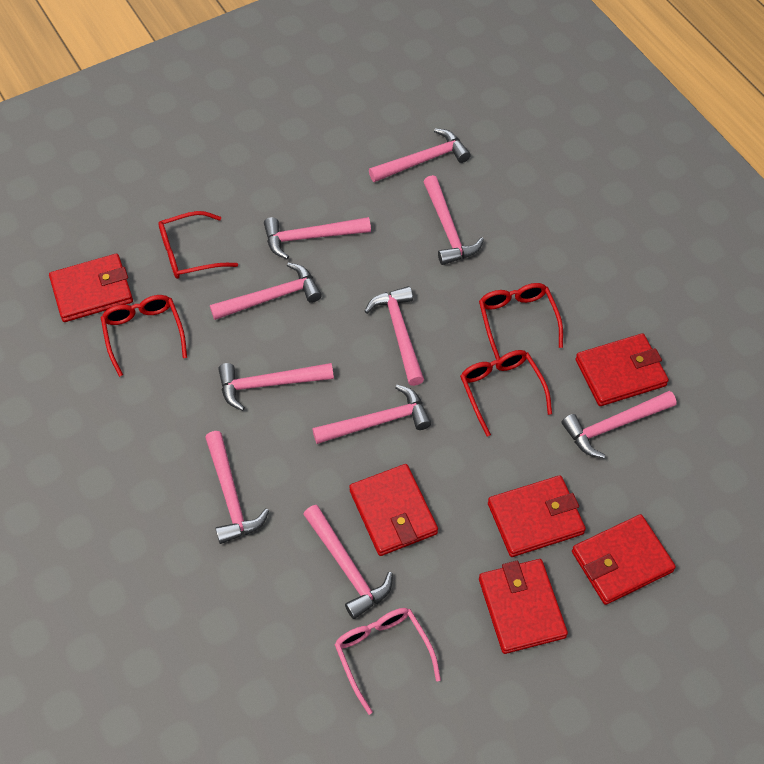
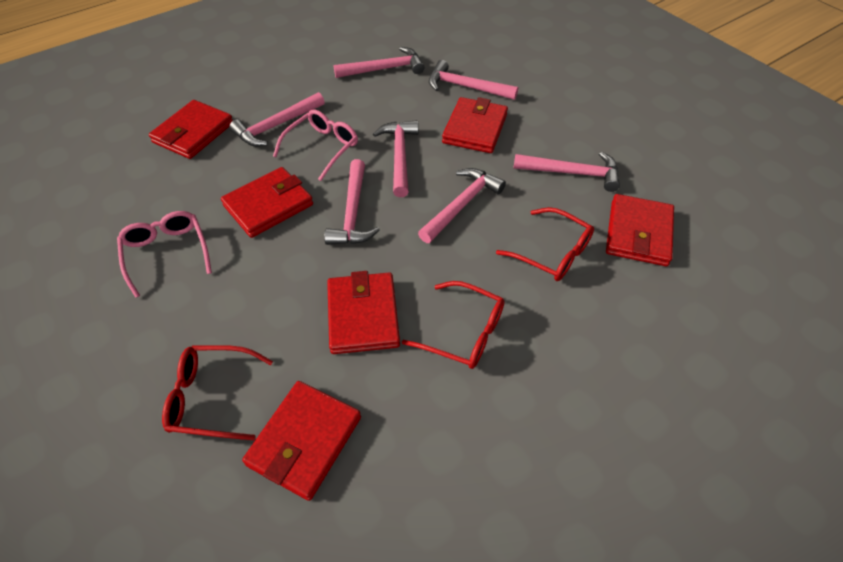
pink glasses: [334,608,441,715] = 1 -> [117,211,212,298] [273,110,358,181] = 2
pink hammer: [205,431,269,544] [210,263,322,320] [218,363,334,411] [264,217,371,260] [303,505,393,619] [312,385,431,444] [364,286,424,386] [369,128,471,182] [424,175,484,265] [562,391,677,458] = 10 -> [229,92,325,147] [324,159,380,245] [333,47,424,78] [373,120,419,197] [418,168,506,243] [429,60,518,100] [514,152,620,192] = 7
red glasses: [101,295,187,377] [158,211,238,279] [460,350,552,436] [479,283,563,360] = 4 -> [162,345,273,440] [402,281,505,369] [496,207,594,281] = 3

